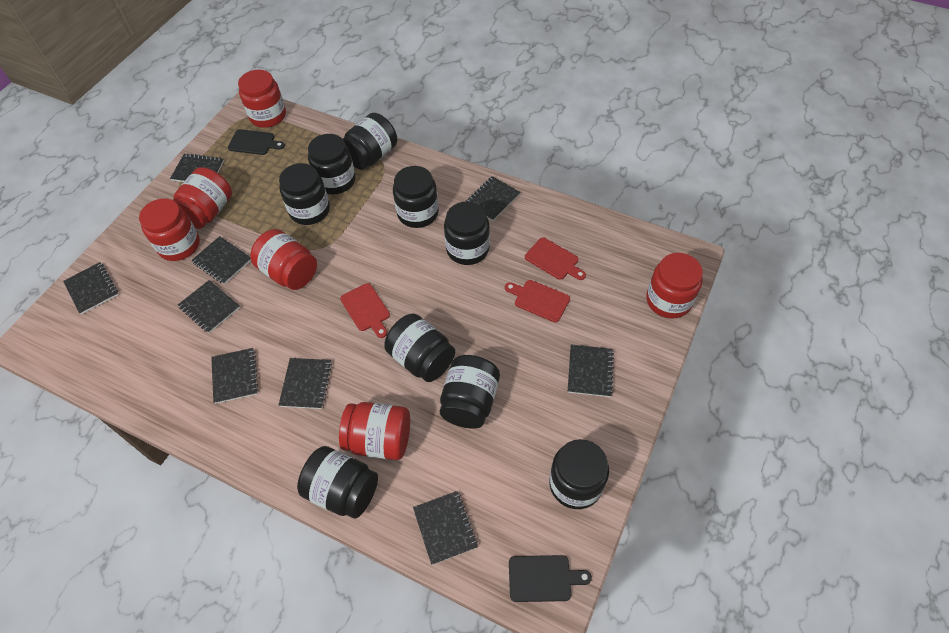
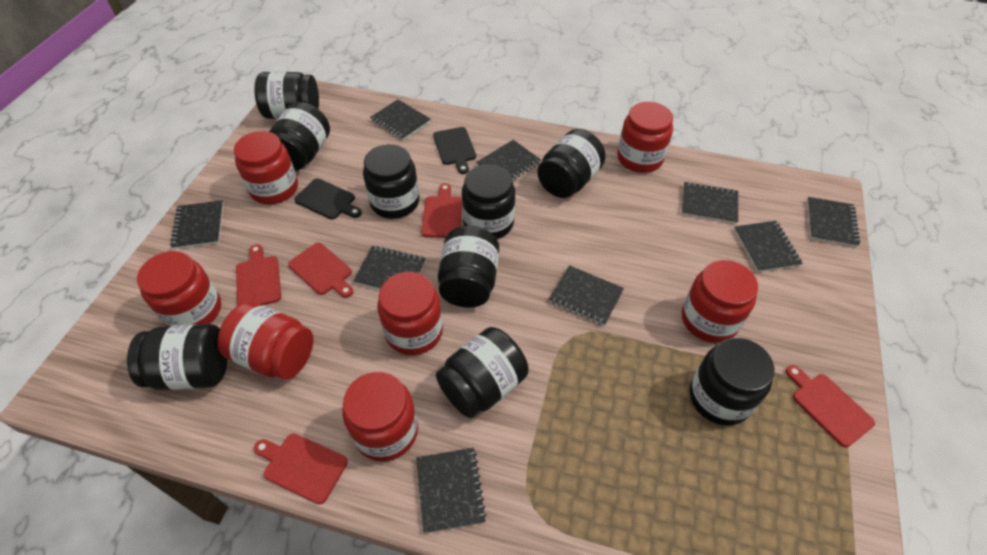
red cutting board: [340,283,390,338] [505,280,570,322] [525,237,586,280] = 3 -> [236,244,281,306] [254,433,348,504] [288,243,353,298] [421,183,462,238] [786,365,875,447] = 5
red jar: [139,199,200,261] [173,167,232,229] [238,70,286,128] [250,229,317,290] [339,402,410,460] [646,253,703,319] = 6 -> [137,251,221,326] [218,302,314,380] [234,131,298,204] [343,372,418,462] [377,272,443,355] [617,102,673,173] [682,260,758,343] = 7

